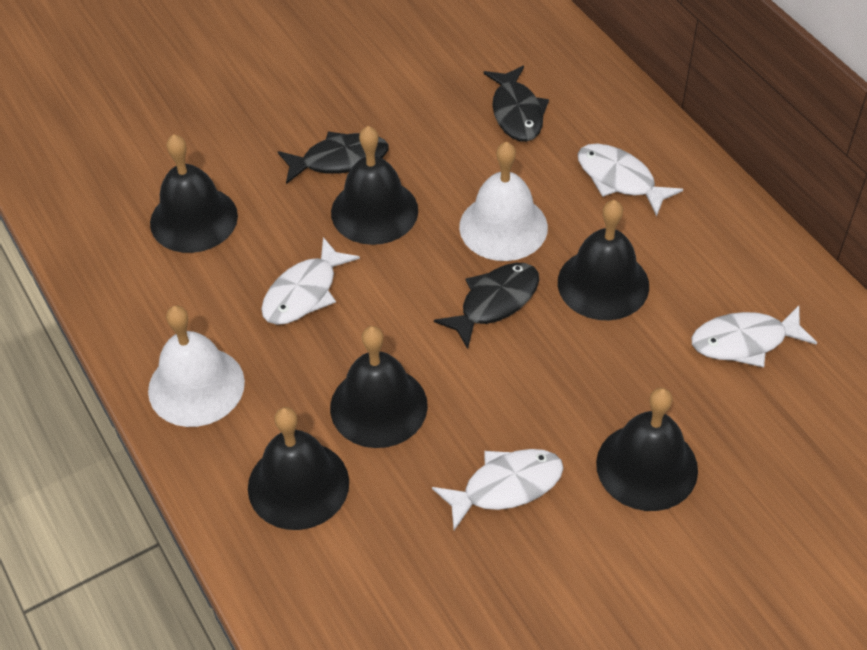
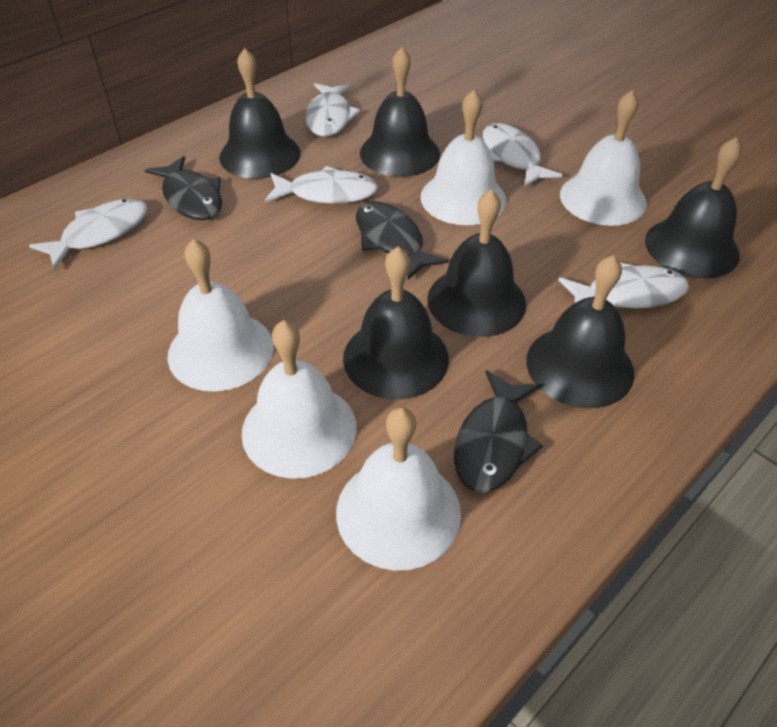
white bell: [148,306,245,427] [459,142,548,261] = 2 -> [167,239,274,392] [242,320,357,479] [336,407,461,570] [420,89,506,225] [560,90,647,226] = 5
white fish: [261,237,360,325] [432,449,564,530] [578,144,683,216] [691,306,817,368] = 4 -> [29,198,147,270] [265,166,378,204] [305,83,361,137] [483,123,562,187] [558,263,689,309] = 5

